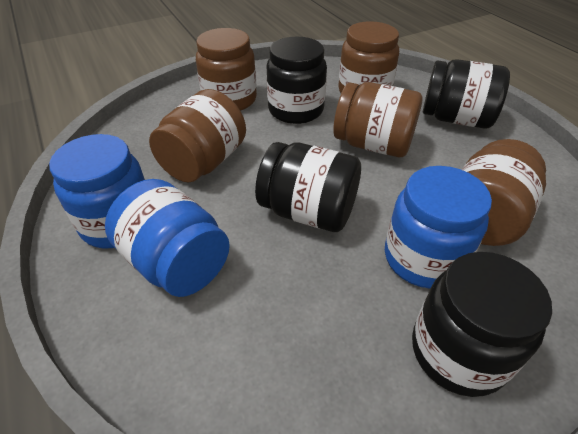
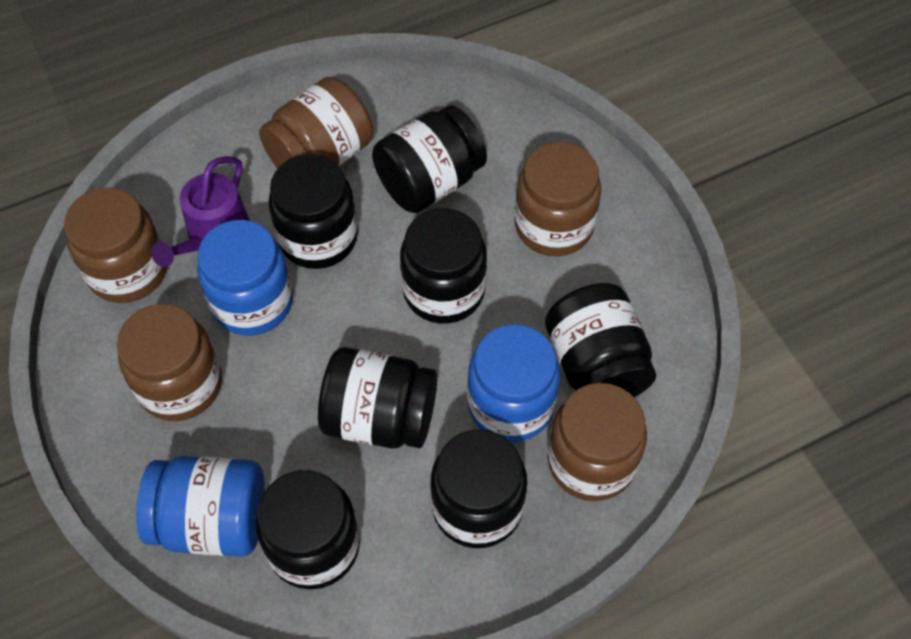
black jar: [255,142,361,232] [267,37,327,124] [412,252,552,397] [423,59,510,129] = 4 -> [256,470,360,589] [269,154,358,269] [318,347,437,448] [372,106,487,213] [400,208,487,324] [430,429,527,548] [545,283,656,397] = 7
purple watering can: none = 0 -> [151,156,250,267] = 1

